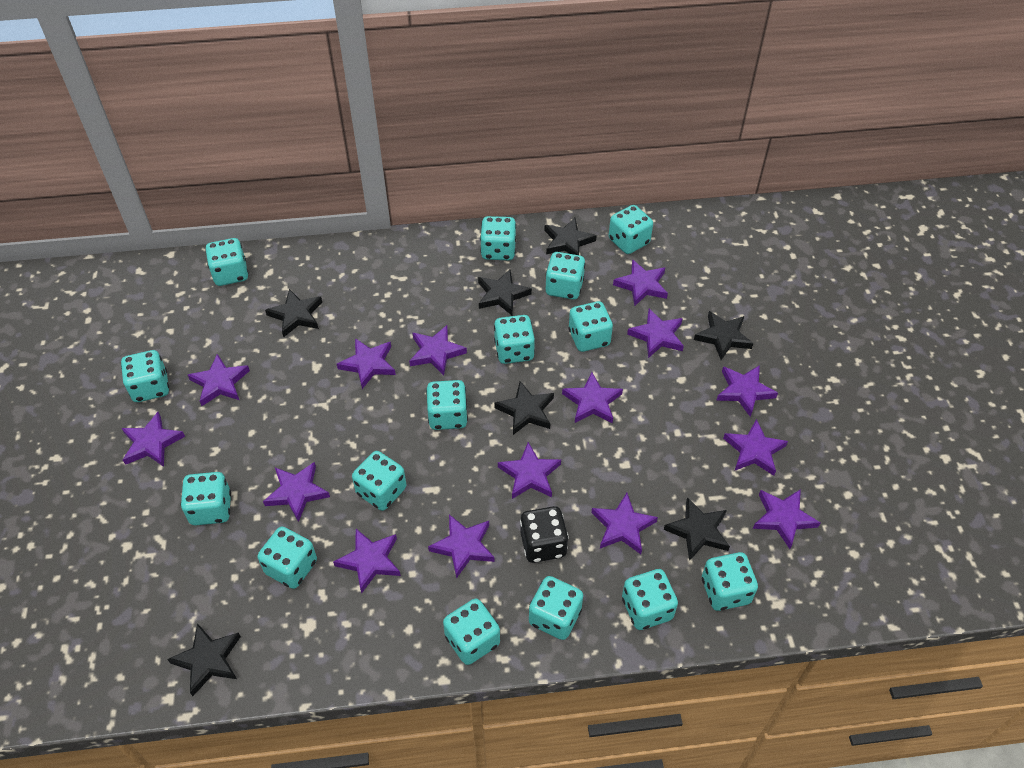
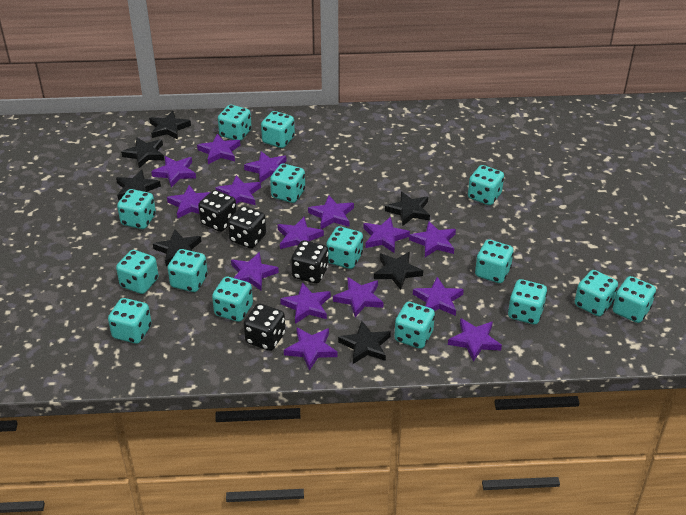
black dice: [520,506,568,563] = 1 -> [198,190,237,232] [228,206,266,248] [244,303,285,351] [291,240,329,283] = 4

